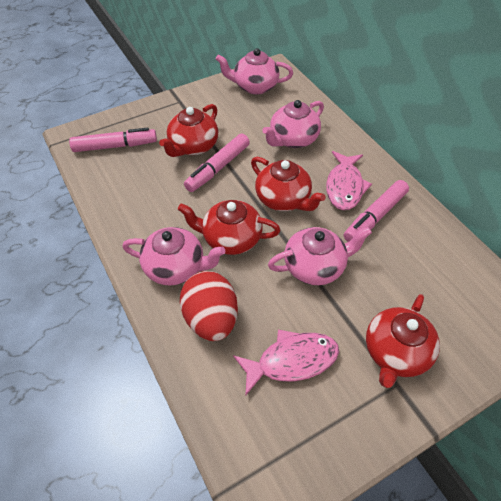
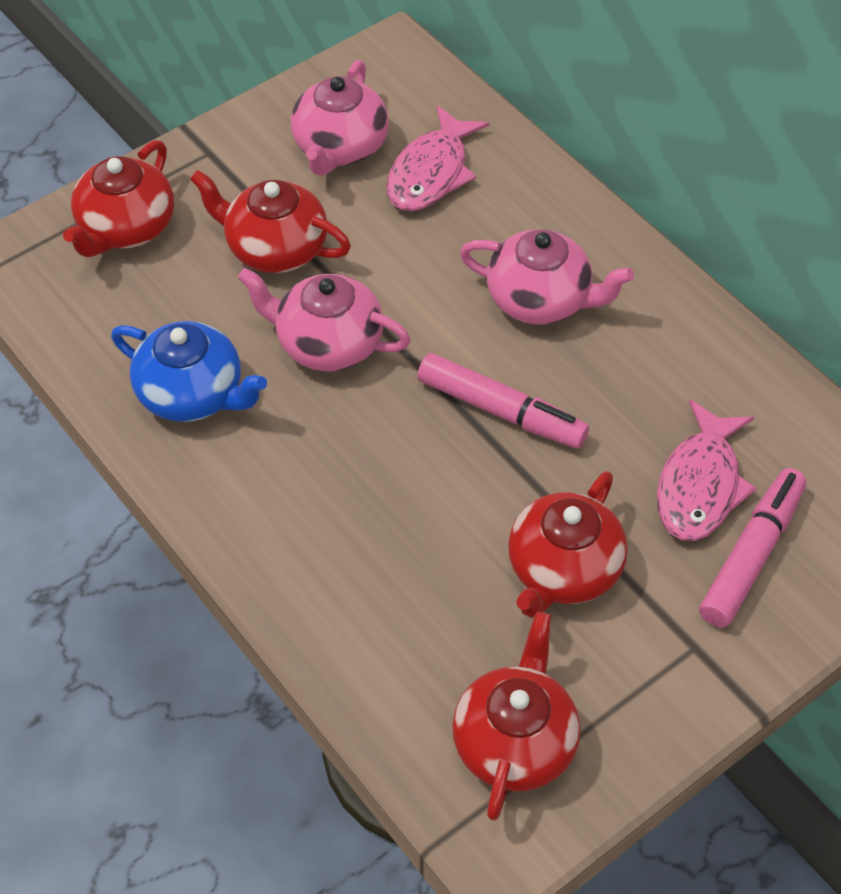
blue teapot: none = 0 -> [111,321,267,422] = 1
pink marker: [69,128,157,152] [184,134,250,192] [344,180,409,242] = 3 -> [417,353,589,449] [699,468,806,628] = 2
pink teapot: [122,227,225,285] [216,48,293,95] [262,100,324,148] [268,227,372,285] = 4 -> [238,268,411,371] [291,60,389,176] [460,229,634,325] = 3
red egg: [180,271,238,341] = 1 -> none = 0

